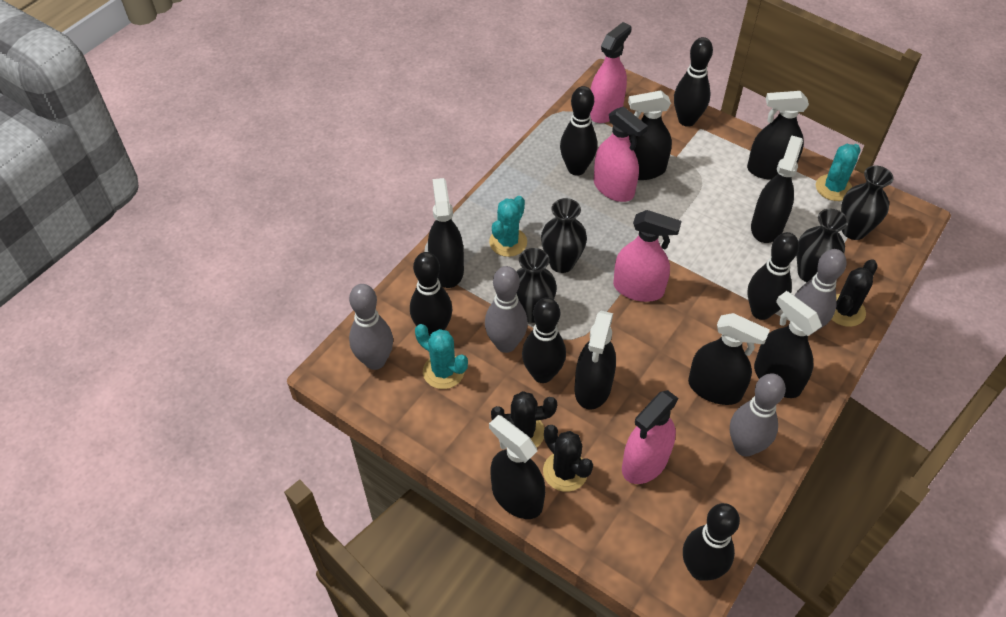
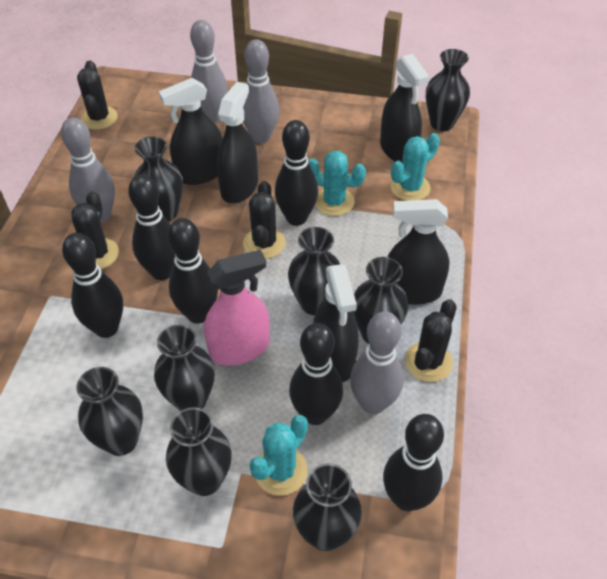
black cactus: [491,391,557,448] [543,425,593,492] [831,259,878,327] = 3 -> [71,192,119,269] [77,61,118,130] [243,181,286,259] [405,299,457,382] = 4
black spray bottle: [428,178,464,288] [489,415,545,519] [575,311,616,410] [628,91,672,180] [688,313,770,405] [747,91,809,180] [751,135,803,243] [754,291,822,398] = 8 -> [158,78,222,185] [217,82,258,204] [313,264,359,382] [380,54,429,162] [388,199,450,305] = 5
black vase: [516,248,557,323] [541,198,587,273] [796,209,848,282] [841,166,894,240] = 4 -> [76,367,143,456] [134,136,183,222] [154,325,215,411] [166,407,232,496] [288,227,340,315] [293,463,362,551] [352,257,408,344] [426,49,470,131] = 8
pink spray bottle: [590,22,632,123] [594,107,648,202] [613,210,681,302] [622,390,678,484] = 4 -> [204,250,270,366] = 1

